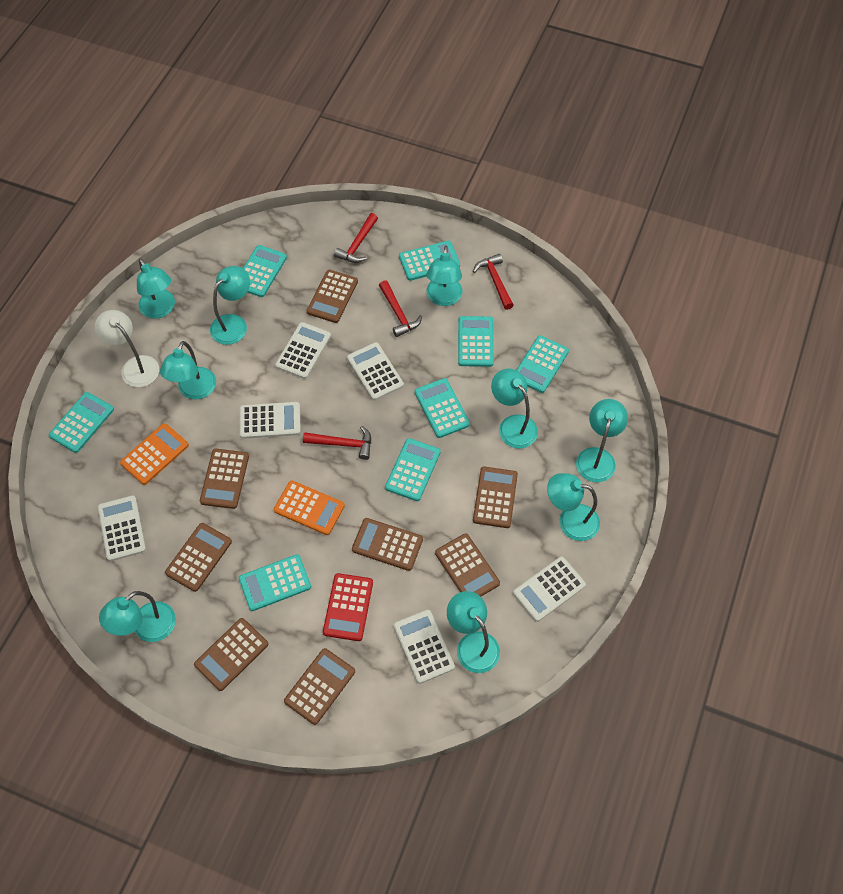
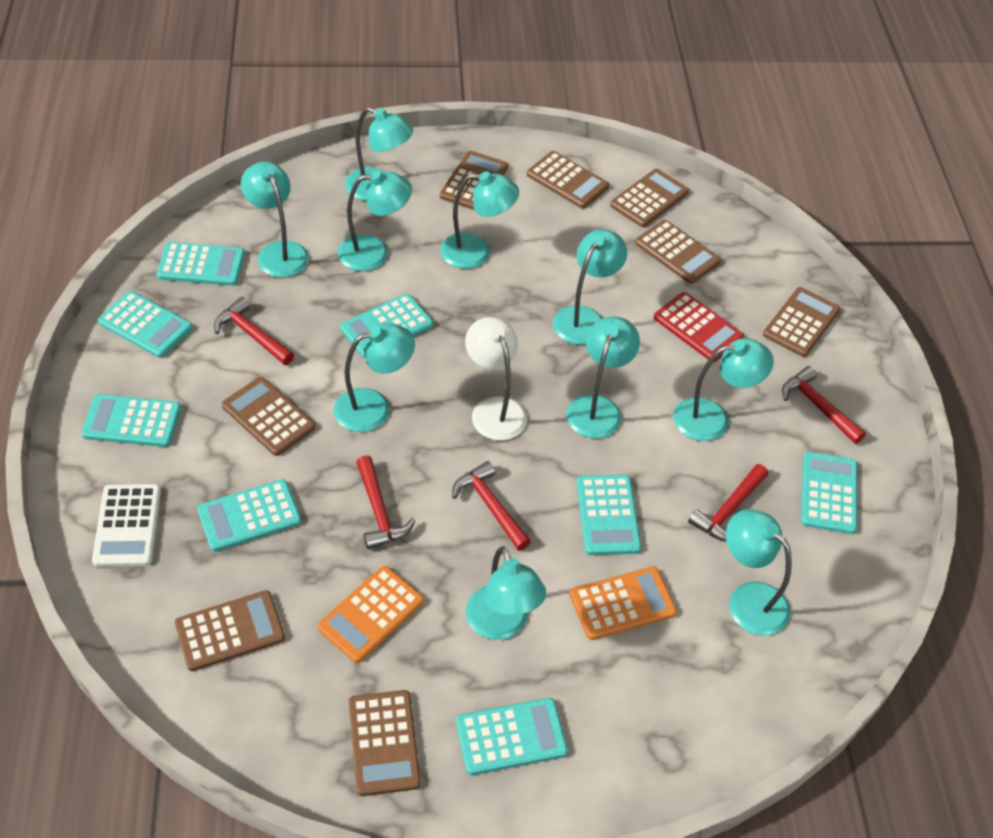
red hammer: [303,426,371,460] [334,213,378,263] [379,280,422,337] [473,254,514,310] = 4 -> [214,297,294,365] [356,455,416,549] [452,461,531,551] [688,464,768,542] [782,366,866,444] = 5
turquoise lamp: [99,591,176,642] [137,258,175,319] [160,341,216,399] [210,266,250,345] [426,246,463,306] [447,591,500,673] [491,369,538,448] [547,473,600,541] [576,399,628,482] = 9 -> [241,161,309,278] [334,323,415,432] [337,170,412,271] [345,107,413,201] [440,171,519,269] [466,546,546,640] [553,229,627,345] [566,316,640,438] [673,338,774,441] [726,509,792,636] = 10
white calculator: [98,496,146,561] [240,402,301,439] [275,322,331,379] [347,342,404,400] [394,610,455,684] [513,557,586,622] = 6 -> [92,484,161,567] = 1

